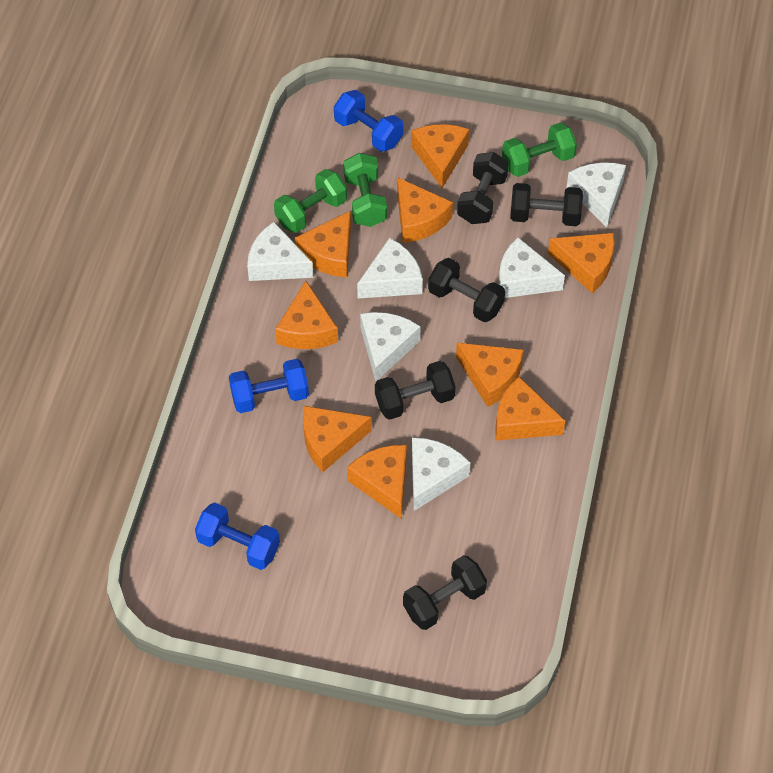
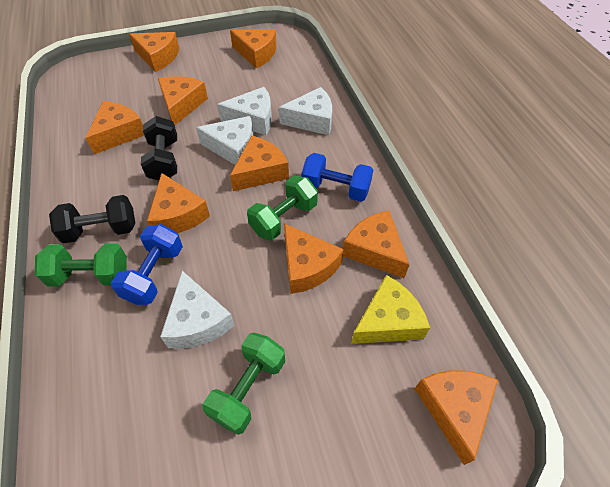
black dumbbell: [375,361,455,420] [403,555,487,630] [428,258,505,322] [457,152,509,224] [510,183,583,226] = 5 -> [49,195,135,244] [141,116,177,180] = 2
blue dumbbell: [195,503,280,570] [229,359,309,413] [334,90,403,152] = 3 -> [111,224,183,305] [302,153,373,202] = 2
white cheese: [247,222,313,281] [357,238,423,299] [360,312,421,382] [412,437,470,511] [498,237,565,298] [567,163,626,227] = 6 -> [160,271,235,349] [196,116,254,165] [217,87,272,135] [279,87,332,135] = 4
yellow cheese: none = 0 -> [351,275,430,344] = 1

